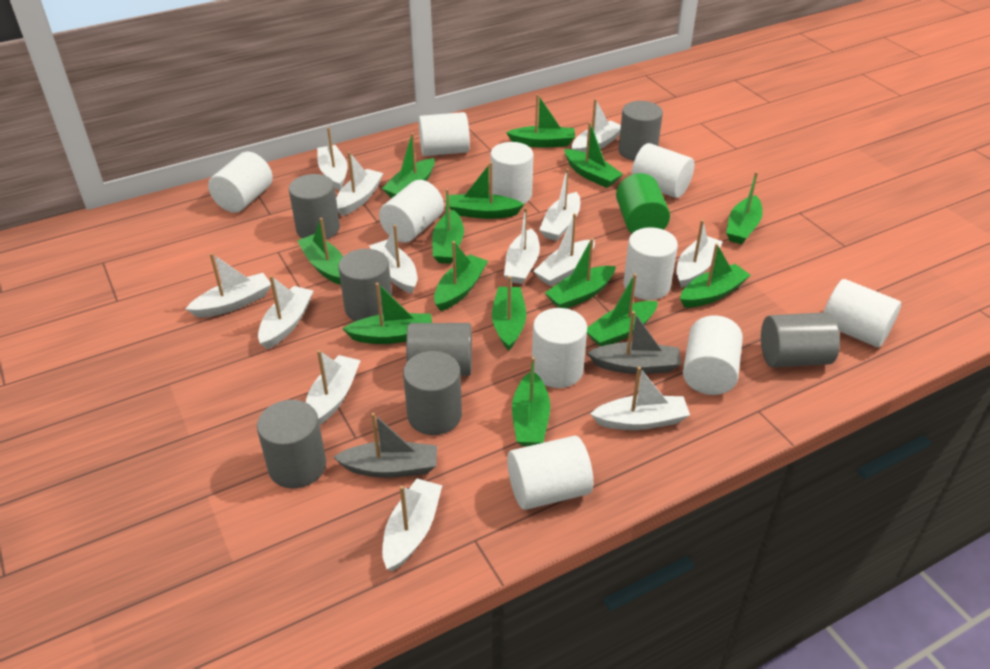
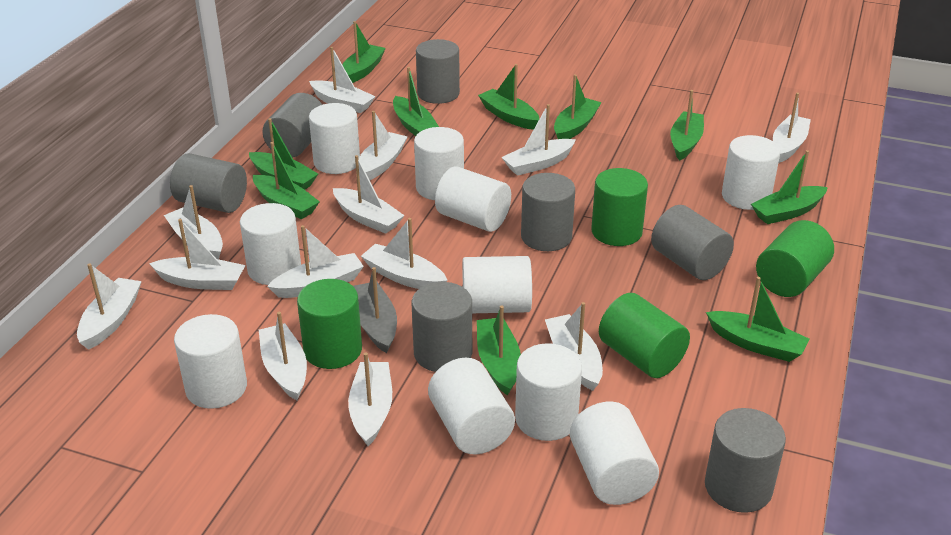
green boat: [297,218,343,285] [343,283,432,344] [382,133,435,198] [432,189,464,264] [434,241,488,311] [449,162,524,219] [492,276,526,351] [506,94,575,148] [512,357,550,446] [545,238,616,309] [564,122,623,188] [587,274,658,346] [680,243,751,308] [726,172,763,244] = 14 -> [249,118,318,190] [253,142,320,219] [342,21,386,83] [393,67,439,136] [477,306,521,396] [478,64,539,130] [554,74,602,139] [670,90,704,161] [706,277,810,362] [751,150,828,224] = 10
green cylinder: [616,173,670,234] = 1 -> [297,279,362,369] [591,168,648,246] [599,293,690,378] [756,220,834,297] = 4
grey boat: [333,413,437,478] [587,311,681,374] = 2 -> [353,267,397,353] = 1

